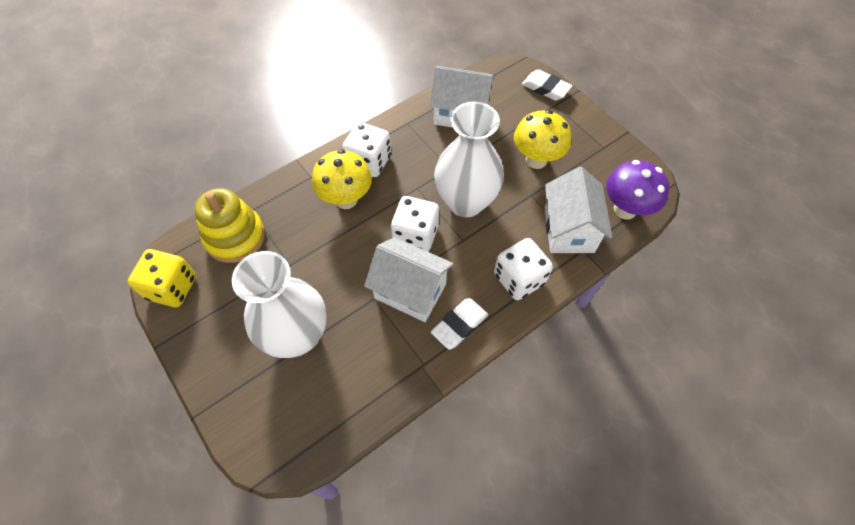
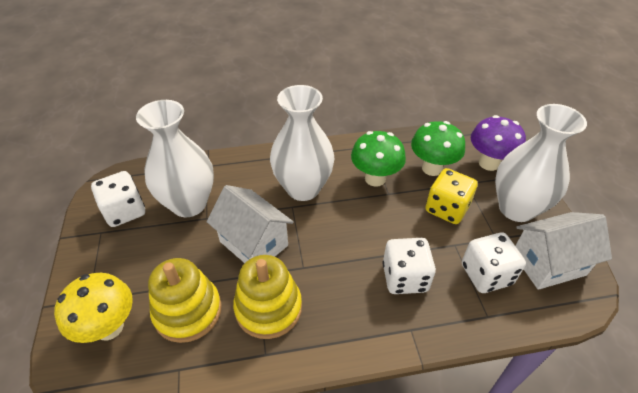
green mushroom: none = 0 -> [351,131,406,187] [411,121,465,176] = 2
white eraser: [431,298,488,350] [522,69,572,101] = 2 -> none = 0
white house: [364,237,454,322] [430,66,494,128] [545,167,612,253] = 3 -> [207,185,294,263] [515,212,612,290] = 2
white vase: [232,251,327,358] [434,102,504,217] = 2 -> [136,100,214,217] [270,85,334,201] [495,104,587,222] = 3
yellow mushroom: [312,149,372,209] [514,110,571,169] = 2 -> [54,273,133,343] = 1
yellow stacking toy: [194,188,265,263] = 1 -> [148,258,221,343] [233,255,302,339] = 2

